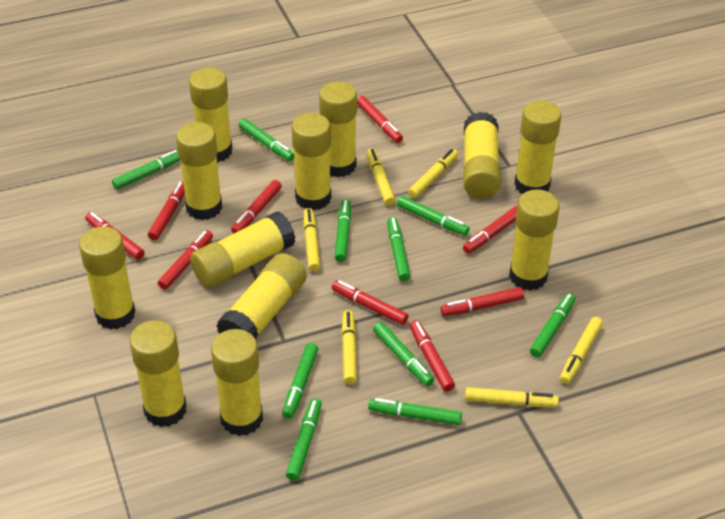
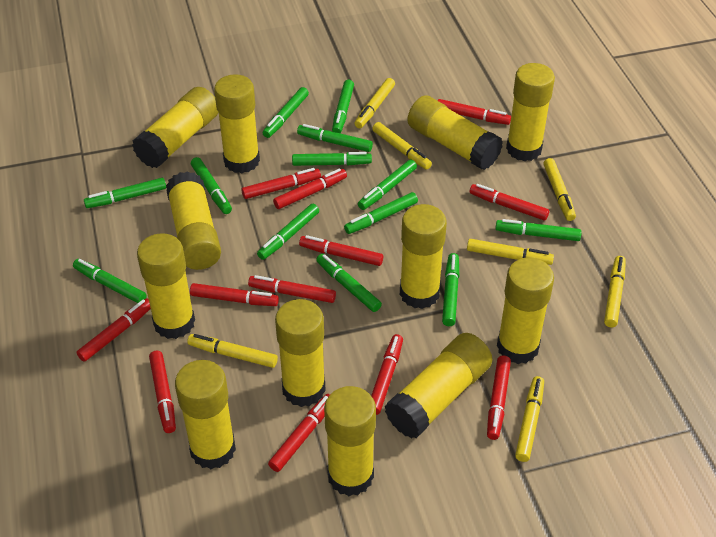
green marker: [112,150,180,190] [239,118,294,161] [282,343,318,419] [286,398,322,481] [334,199,351,262] [368,398,462,425] [373,322,434,386] [387,217,410,281] [397,196,470,236] [530,293,575,357] = 10 -> [73,259,147,303] [84,178,166,208] [191,157,232,214] [257,204,319,260] [263,87,309,138] [292,152,372,166] [297,124,373,152] [316,254,382,312] [332,80,354,133] [344,192,418,234] [358,159,417,210] [442,253,459,326] [495,219,582,241] = 13
red marker: [85,212,145,260] [148,181,185,240] [158,230,213,290] [231,180,282,234] [331,280,409,325] [357,96,403,143] [410,320,455,392] [441,287,524,316] [463,206,517,253] = 9 -> [76,298,151,362] [149,351,176,433] [190,283,279,306] [242,168,321,199] [248,275,336,303] [268,394,330,472] [273,168,347,209] [299,235,383,266] [371,334,403,415] [437,99,511,125] [470,184,549,221] [487,355,511,440] = 12
yellow marker: [304,208,320,272] [341,310,357,384] [366,149,395,205] [408,149,458,198] [465,387,559,407] [560,317,603,384] = 6 -> [187,334,278,368] [354,78,395,128] [372,122,432,170] [467,239,554,265] [515,376,544,462] [543,158,576,221] [604,256,626,327] = 7

